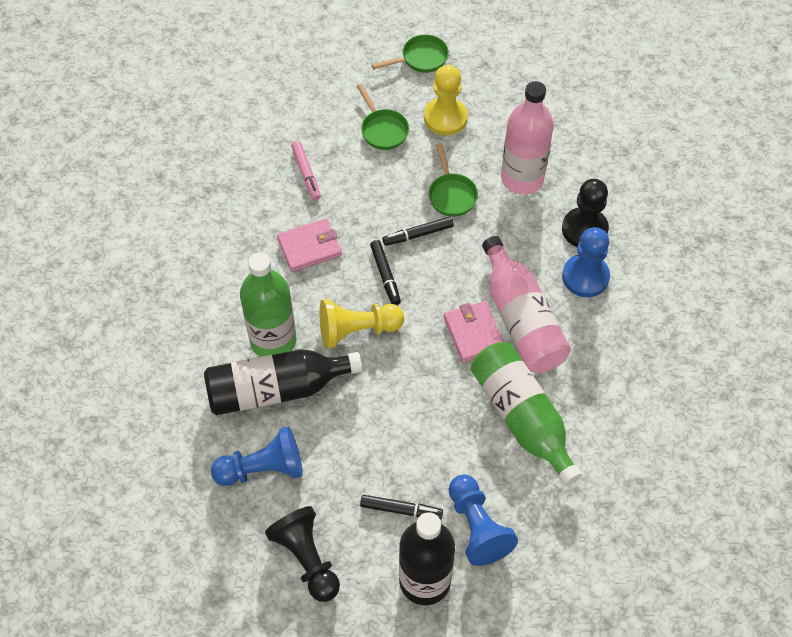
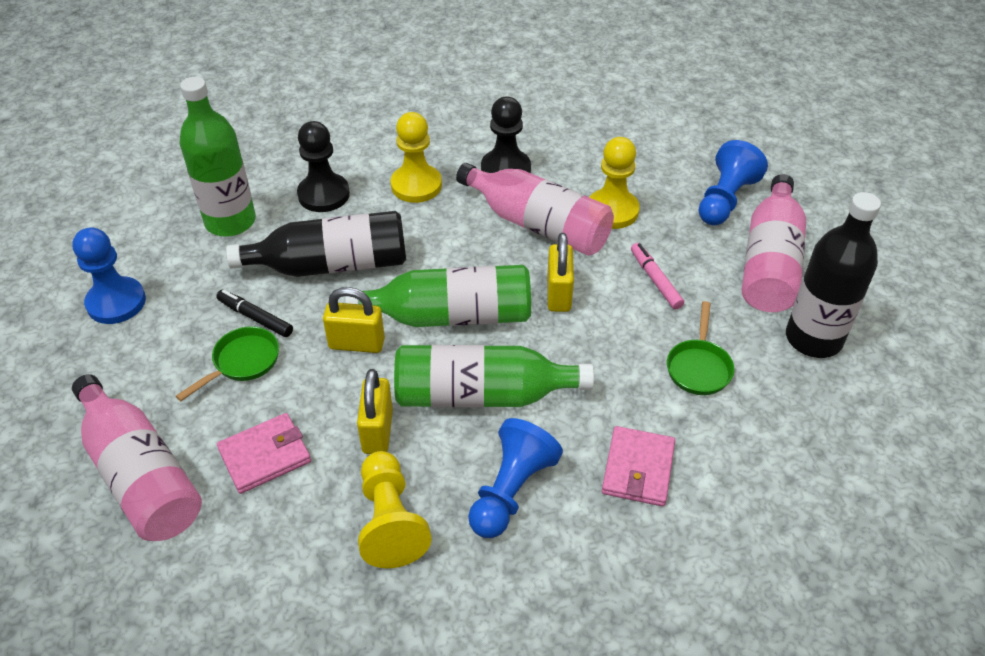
black marker: [360,495,443,520] [370,240,401,305] [382,217,454,246] = 3 -> [216,290,293,337] = 1
green bottle: [240,253,296,357] [471,342,582,486] = 2 -> [179,77,256,237] [345,265,531,327] [394,345,594,407] = 3
green pan: [357,84,409,150] [372,35,449,73] [428,143,478,217] = 3 -> [176,326,279,401] [667,301,734,395] = 2
pink bottle: [482,236,571,373] [501,81,554,195] = 2 -> [72,374,202,541] [456,163,614,256] [742,174,806,312] = 3
yellow padlock: none = 0 -> [323,287,385,353] [357,369,393,454] [547,233,574,312] = 3
yellow pawn: [319,299,404,348] [424,65,468,135] = 2 -> [358,451,432,568] [391,112,442,203] [589,137,640,229] = 3

